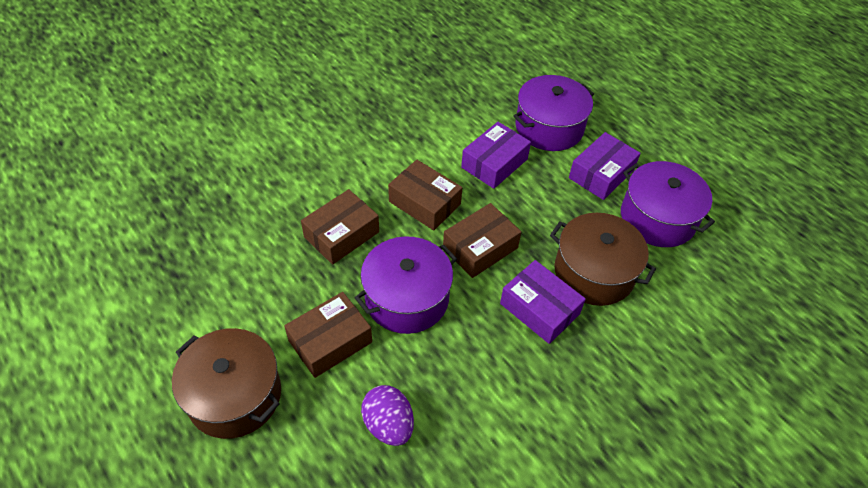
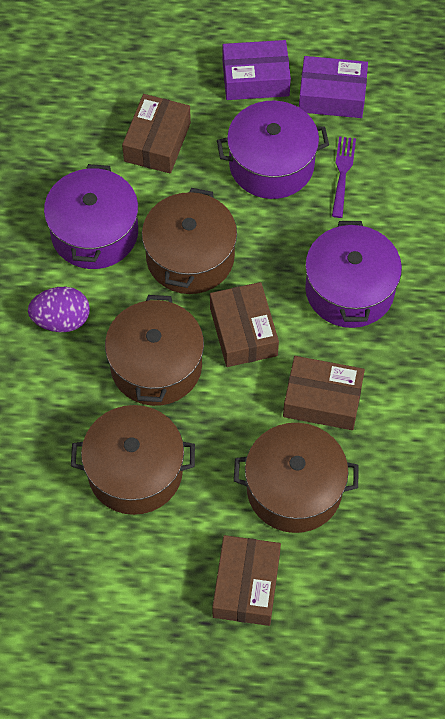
brown pot: [172,328,281,439] [550,213,656,306] = 2 -> [71,405,195,515] [105,295,204,406] [142,188,237,294] [234,423,359,533] = 4
purple box: [461,122,531,189] [500,260,586,344] [569,132,641,200] = 3 -> [223,40,291,100] [299,56,368,118] = 2
purple fork: none = 0 -> [332,136,356,218] = 1

